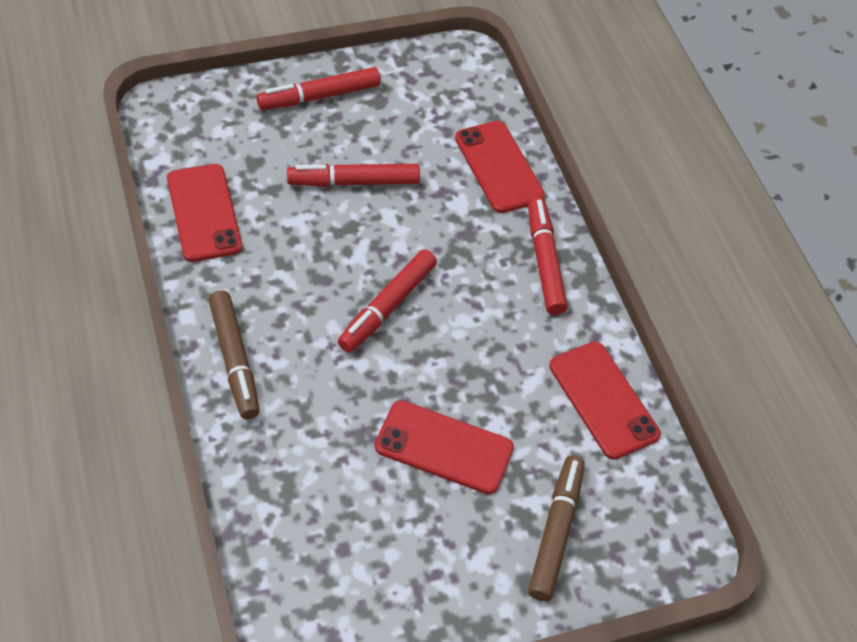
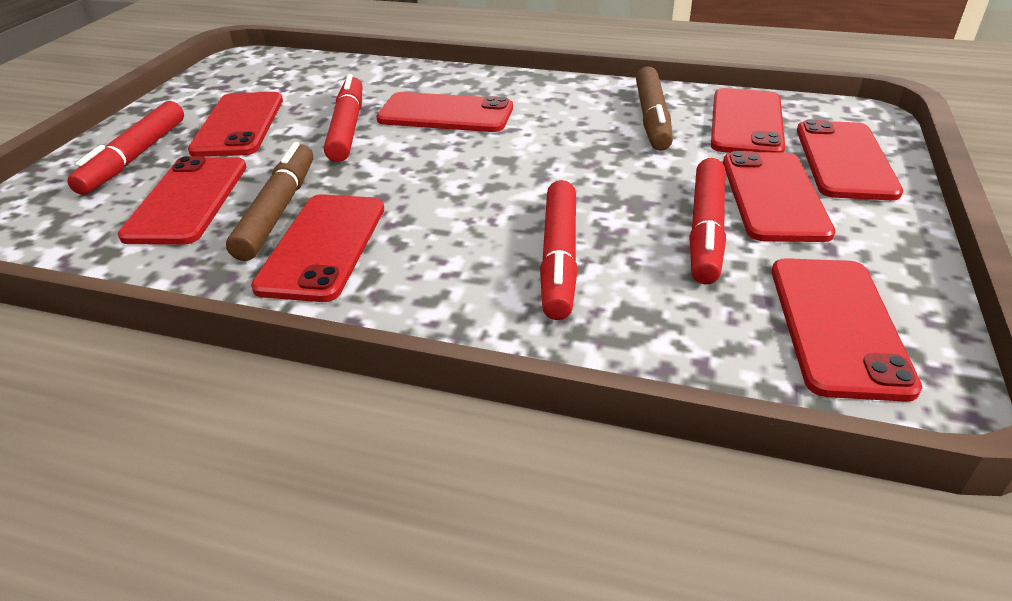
red phone: [167,164,242,262] [375,400,514,494] [455,121,545,213] [549,342,661,460] = 4 -> [118,156,246,245] [188,92,283,157] [251,194,384,302] [376,92,513,132] [711,88,785,153] [723,151,836,242] [772,258,922,402] [797,120,903,200] = 8

